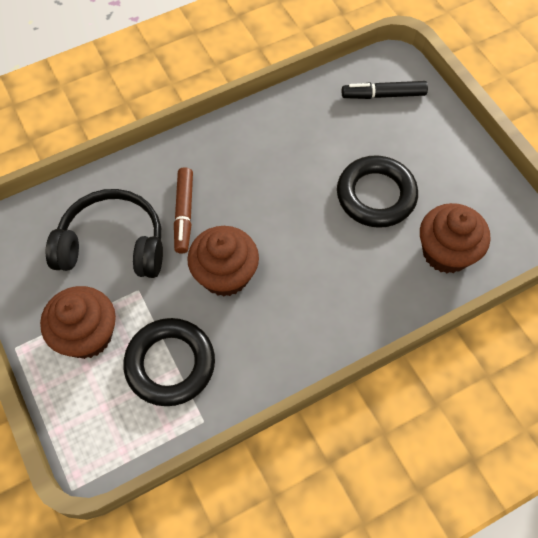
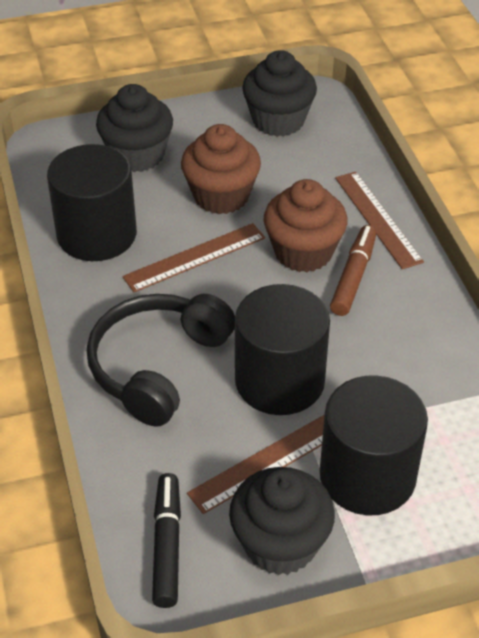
black cupcake: none = 0 -> [96,84,173,172] [229,467,335,575] [242,50,317,137] = 3
black cylinder: none = 0 -> [47,144,137,261] [235,284,330,415] [320,375,428,515] = 3
black ring: [123,318,215,406] [337,155,418,228] = 2 -> none = 0
brown cupcake: [40,286,116,359] [187,226,259,297] [420,203,490,273] = 3 -> [181,124,261,214] [264,179,348,272] = 2
brown ruler: none = 0 -> [122,223,265,292] [187,414,325,514] [335,172,424,269] = 3

